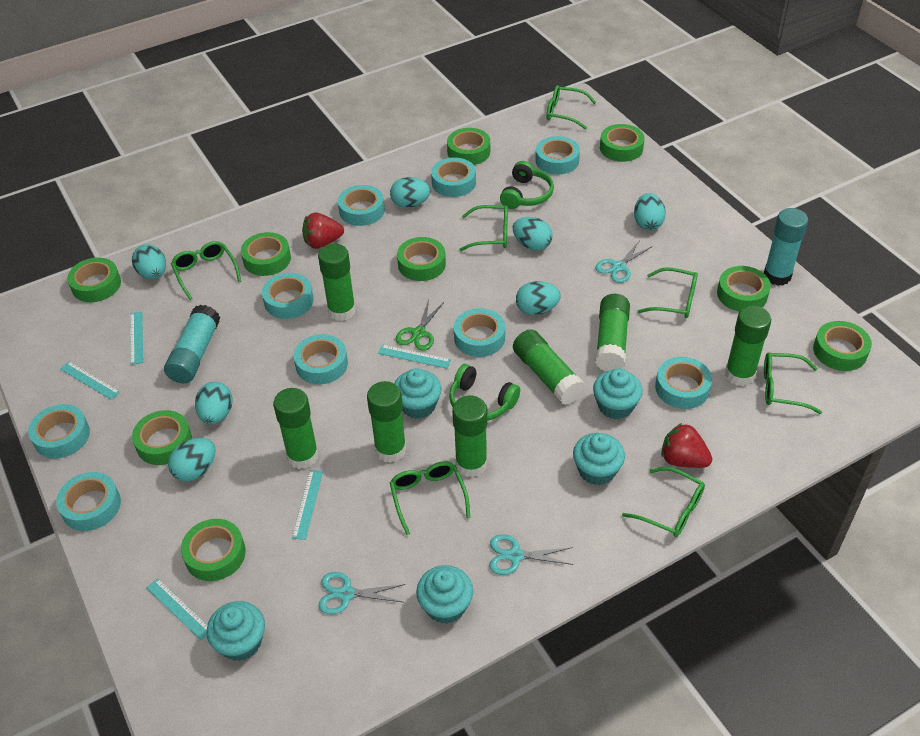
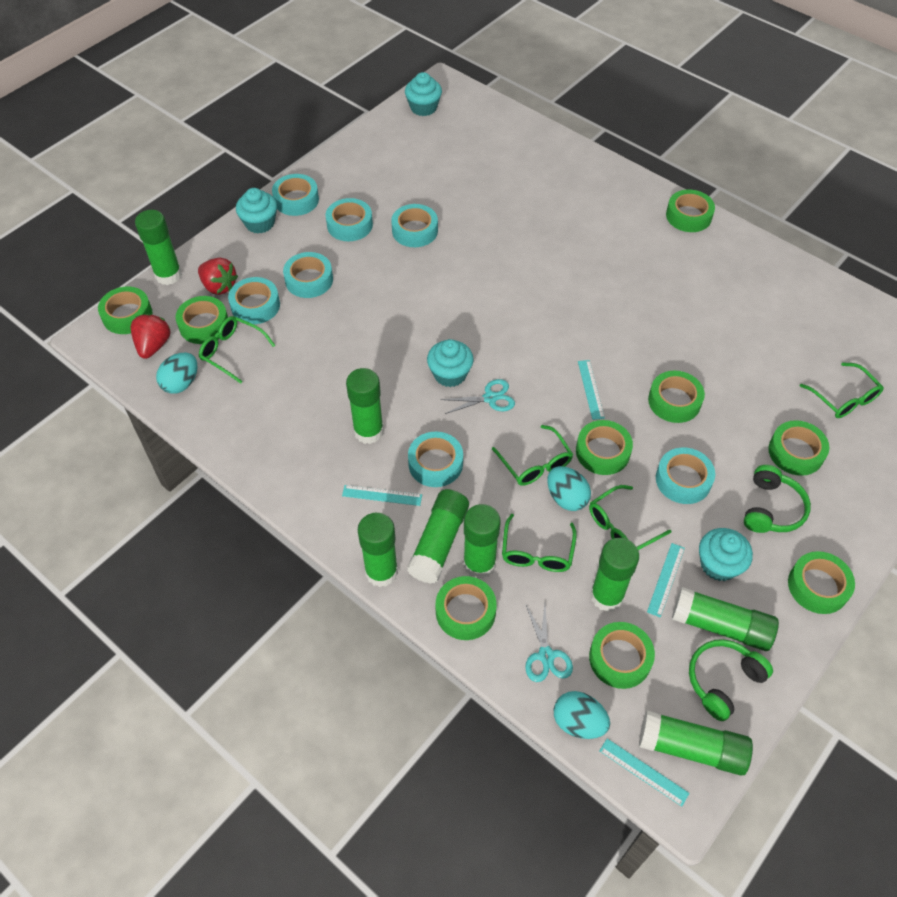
green glasses: [171,241,241,300] [390,461,470,535] [459,205,508,251] [547,85,597,130] [622,467,705,537] [637,267,698,318] [764,352,822,414] = 7 -> [199,316,275,384] [492,425,573,486] [502,514,577,572] [589,485,671,550] [800,362,884,418] = 5
green glue stick: [273,388,319,469] [318,244,356,321] [367,381,407,463] [452,395,488,478] [513,329,585,405] [595,294,630,372] [725,306,771,386] = 7 -> [135,210,182,285] [346,368,384,444] [358,513,398,587] [407,489,469,584] [463,504,501,579] [590,538,639,612] [639,710,753,776] [672,587,779,651] = 8
green scissors: [396,300,444,351] = 1 -> none = 0
turquoise cupcake: [206,601,265,661] [394,368,441,419] [416,565,473,624] [573,433,625,485] [593,369,643,419] = 5 -> [236,188,277,234] [405,72,442,116] [427,339,474,387] [699,528,753,581] = 4
turquoise egg: [132,245,166,279] [168,438,216,482] [195,382,233,425] [390,177,430,208] [513,217,552,250] [516,281,561,315] [634,193,666,230] = 7 -> [156,353,198,394] [547,466,591,511] [554,691,610,739] = 3
turquoise glue stick: [164,305,220,383] [764,208,808,286] = 2 -> none = 0
turquoise ruler: [60,361,120,400] [130,311,143,365] [146,578,207,641] [292,470,323,540] [378,345,451,369] = 5 -> [342,485,422,506] [578,360,605,420] [599,739,689,807] [647,543,685,618] = 4
turquoise scissors: [319,572,405,614] [490,534,573,575] [596,240,653,283] = 3 -> [441,379,515,414] [525,603,573,682] = 2
turquoise tape: [28,404,90,458] [56,472,121,531] [262,273,314,319] [293,334,348,384] [338,185,385,226] [431,158,476,197] [454,308,505,357] [535,136,580,175] [655,357,712,409] = 9 -> [228,277,280,324] [272,174,319,216] [283,252,333,298] [326,198,373,241] [391,204,438,247] [408,432,463,487] [656,447,715,504] = 7

